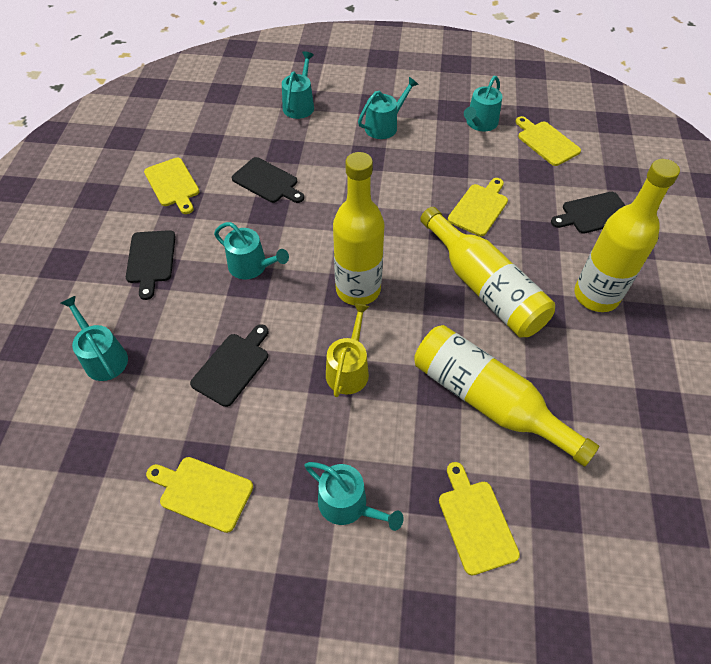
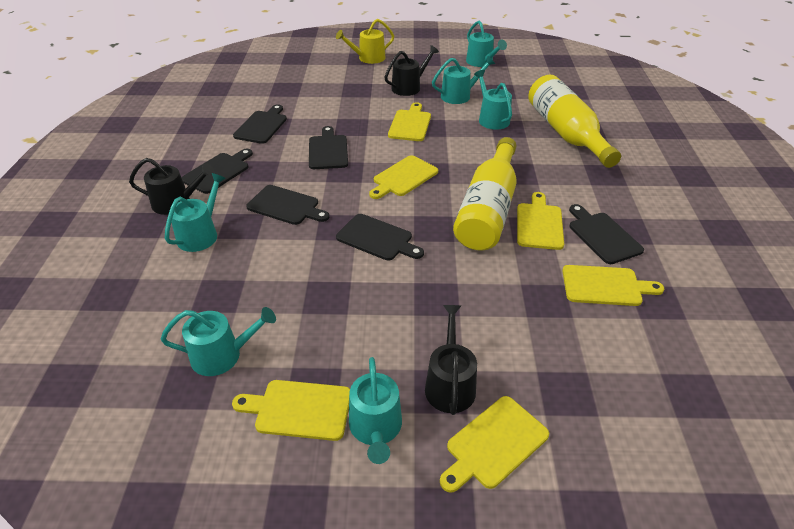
black cutting board: [126,230,176,300] [190,324,268,407] [232,157,304,203] [551,192,626,234] = 4 -> [181,149,253,194] [233,104,287,144] [246,185,329,225] [309,126,348,169] [336,214,424,261] [569,204,644,264] = 6
black watering can: none = 0 -> [129,158,214,215] [384,45,439,96] [425,305,477,415] = 3
yellow bottle: [333,152,385,305] [414,325,599,467] [420,207,555,337] [574,159,680,312] = 4 -> [453,137,517,250] [528,74,621,168] = 2
yellow cutting board: [144,158,200,214] [146,457,253,533] [439,462,520,576] [448,178,508,236] [515,116,581,166] = 5 -> [232,380,350,441] [369,155,438,199] [388,102,431,141] [440,396,549,493] [517,192,564,250] [562,265,664,306] = 6

